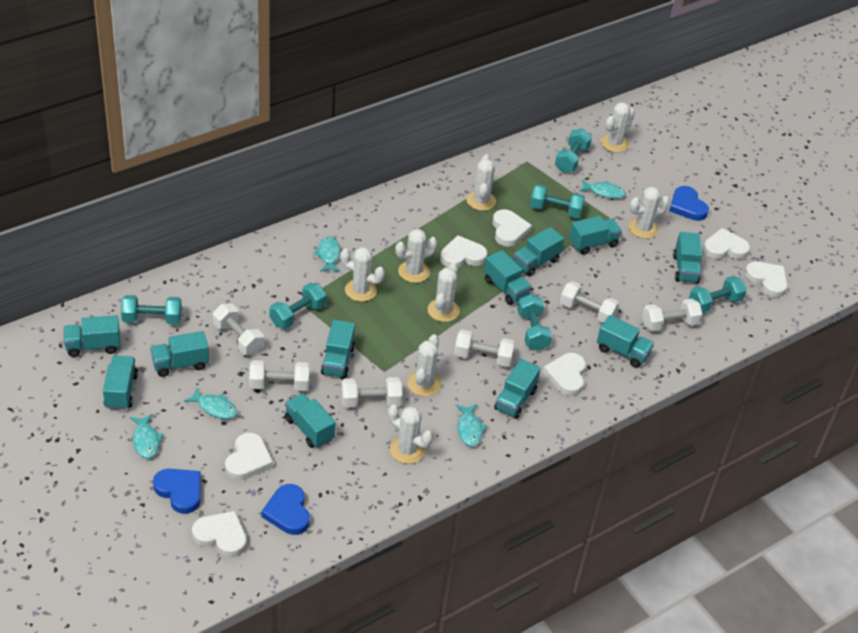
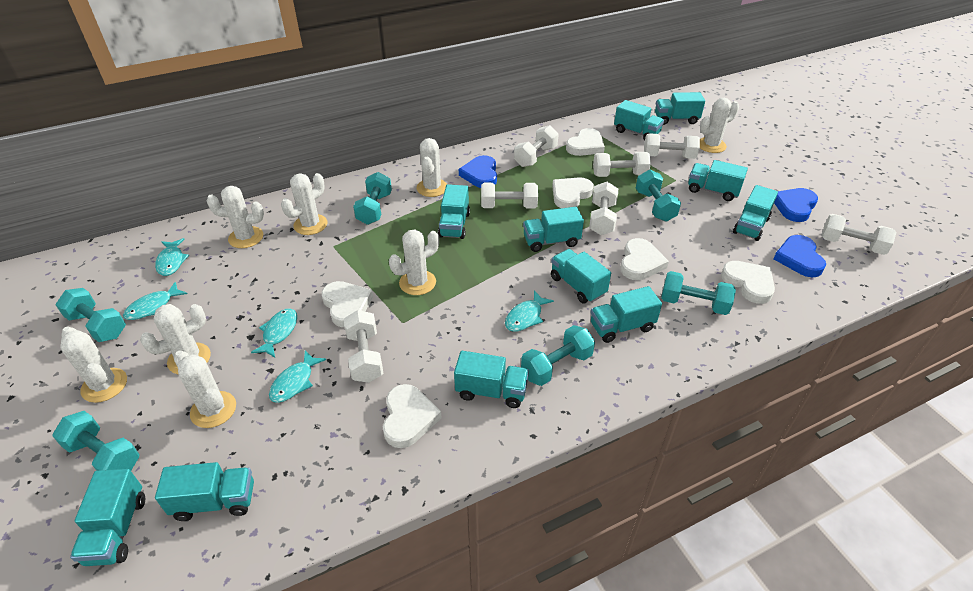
white dumbbell: [213,304,264,355] [249,360,310,391] [341,377,402,408] [454,329,515,367] [560,281,619,323] [642,299,702,332] = 6 -> [344,310,383,383] [481,183,538,208] [514,125,559,167] [589,182,618,235] [593,152,651,177] [644,133,700,159] [821,214,896,255] = 7
white heart: [192,511,247,557] [225,433,273,480] [440,235,487,268] [492,209,532,247] [543,353,586,396] [703,228,750,259] [745,262,788,297] = 7 -> [321,281,373,327] [383,384,442,448] [552,177,594,208] [566,128,605,156] [620,238,669,280] [721,261,775,304] = 6

